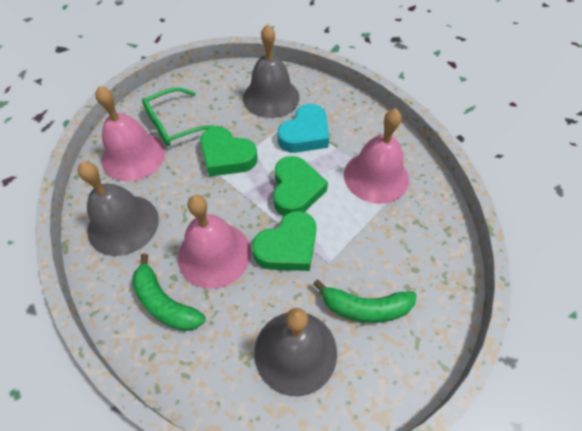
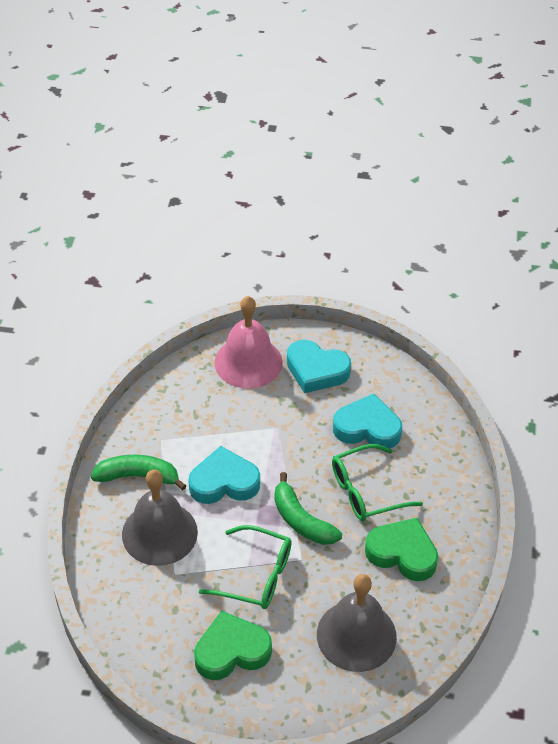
green glasses: [142,87,219,146] = 1 -> [199,525,292,609] [332,444,423,521] = 2
green heart: [200,127,257,176] [252,211,316,271] [273,156,328,216] = 3 -> [194,611,272,680] [365,518,438,581] = 2
grey bell: [78,162,159,256] [243,24,300,118] [254,308,337,396] = 3 -> [122,470,198,566] [317,574,397,672] = 2
pink bell: [95,86,165,181] [178,195,251,289] [344,108,409,204] = 3 -> [215,296,283,389] = 1
turquoise heart: [278,104,329,153] = 1 -> [188,446,260,504] [287,340,351,393] [333,394,402,449] = 3

